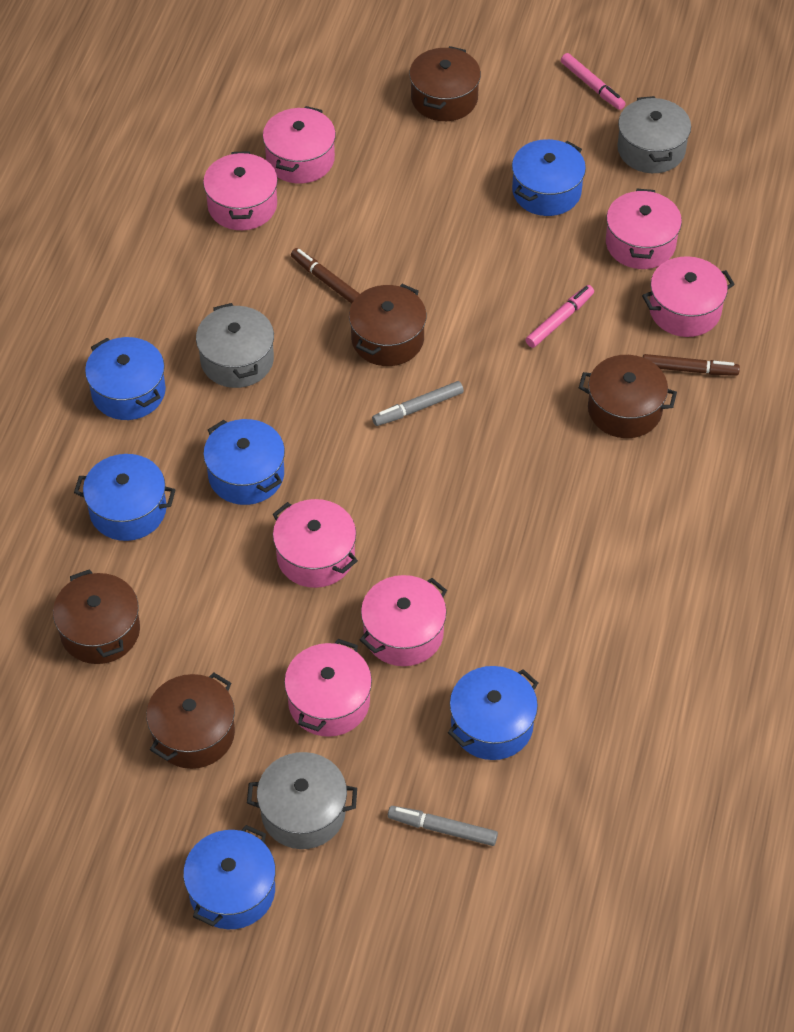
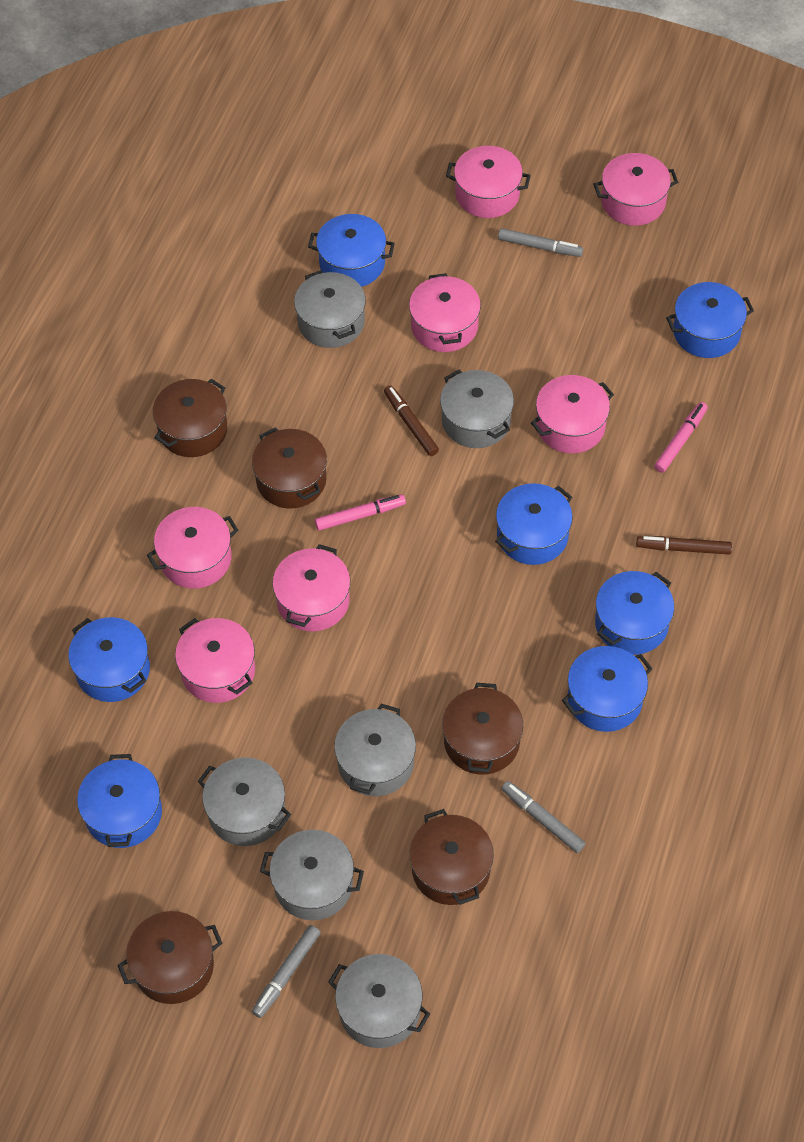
blue pot: [74,454,175,541] [85,337,166,420] [183,825,276,929] [203,419,285,505] [448,666,538,760] [512,139,586,216] = 6 -> [68,617,150,702] [77,754,162,848] [308,214,395,287] [495,483,573,565] [562,646,653,732] [595,571,674,655] [666,282,754,358] = 7
grey marker: [372,381,464,426] [388,806,498,846] = 2 -> [252,925,321,1018] [498,228,583,257] [501,781,585,853] = 3
grey pot: [196,303,274,388] [247,752,357,849] [617,96,691,173] = 3 -> [198,757,291,846] [260,830,364,920] [294,270,366,348] [328,954,430,1048] [334,704,416,796] [440,370,514,448] = 6

